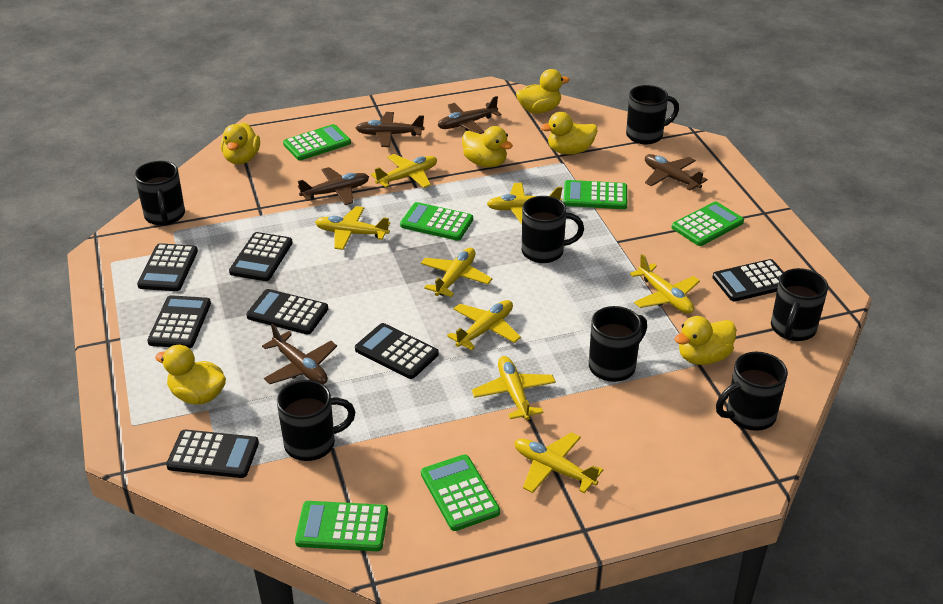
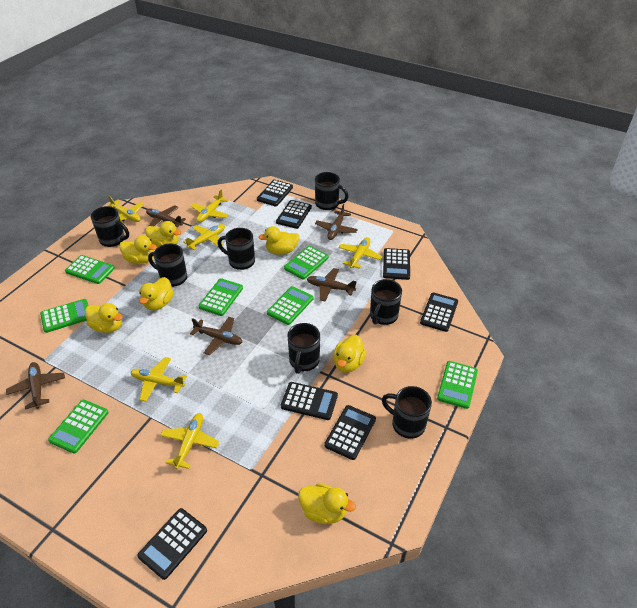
green calculator: [283,124,351,161] [295,501,388,551] [400,202,473,241] [421,454,500,531] [563,180,627,209] [672,202,744,246] = 6 -> [40,299,88,333] [48,400,108,453] [65,255,115,284] [198,278,243,316] [267,286,313,325] [284,246,328,280] [437,361,478,409] = 7
yellow duck: [155,345,226,404] [221,122,260,164] [462,126,513,167] [516,69,569,114] [540,112,597,155] [675,316,736,365] = 6 -> [85,303,123,333] [119,235,157,264] [139,277,173,310] [145,221,181,247] [259,226,299,255] [298,484,356,524] [333,335,366,372] = 7
yellow plane: [315,206,390,250] [371,154,437,188] [421,248,492,297] [447,300,521,350] [472,356,556,420] [487,183,562,224] [514,432,603,493] [630,254,700,314] = 8 -> [108,196,144,222] [131,357,187,402] [160,413,219,469] [183,224,225,250] [191,190,228,223] [338,237,383,269] = 6

